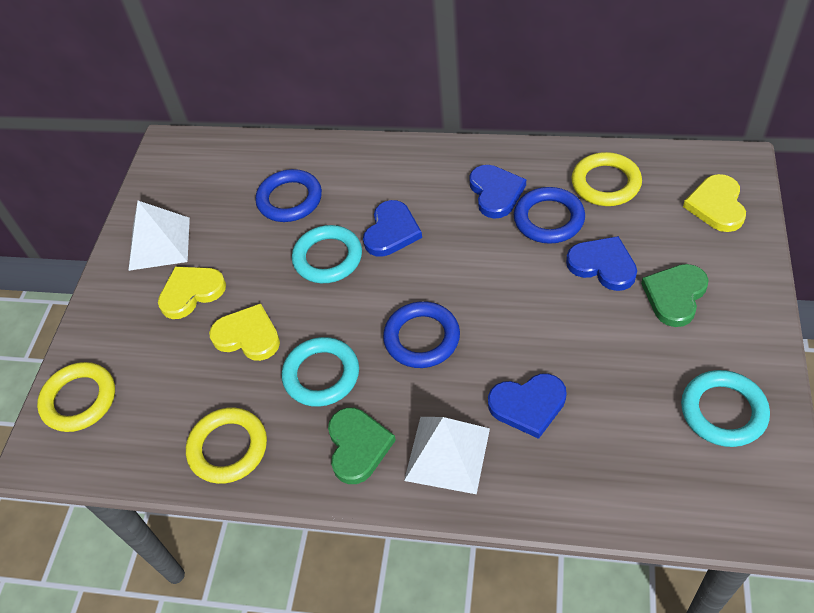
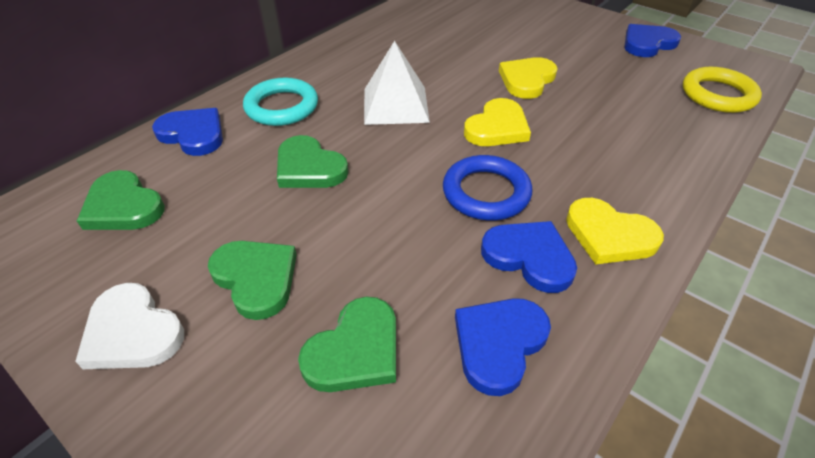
blue ring: [255,169,322,222] [383,301,460,368] [514,187,585,244] = 3 -> [443,155,532,221] = 1
green heart: [328,407,396,484] [641,264,708,327] = 2 -> [77,170,165,230] [208,241,297,320] [277,135,349,188] [298,296,396,392] = 4
turquoise ring: [282,337,359,407] [292,225,362,283] [681,370,770,447] = 3 -> [243,77,318,126] = 1
white heart: none = 0 -> [75,283,184,369] = 1
white pyramid: [128,201,190,271] [404,417,490,494] = 2 -> [364,41,430,125] = 1
yellow ring: [37,362,115,432] [186,407,267,484] [571,152,642,206] = 3 -> [683,67,762,113] = 1

